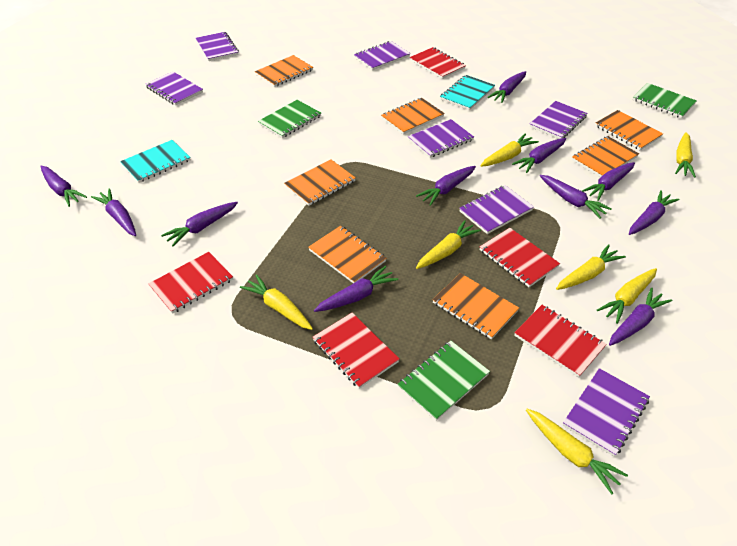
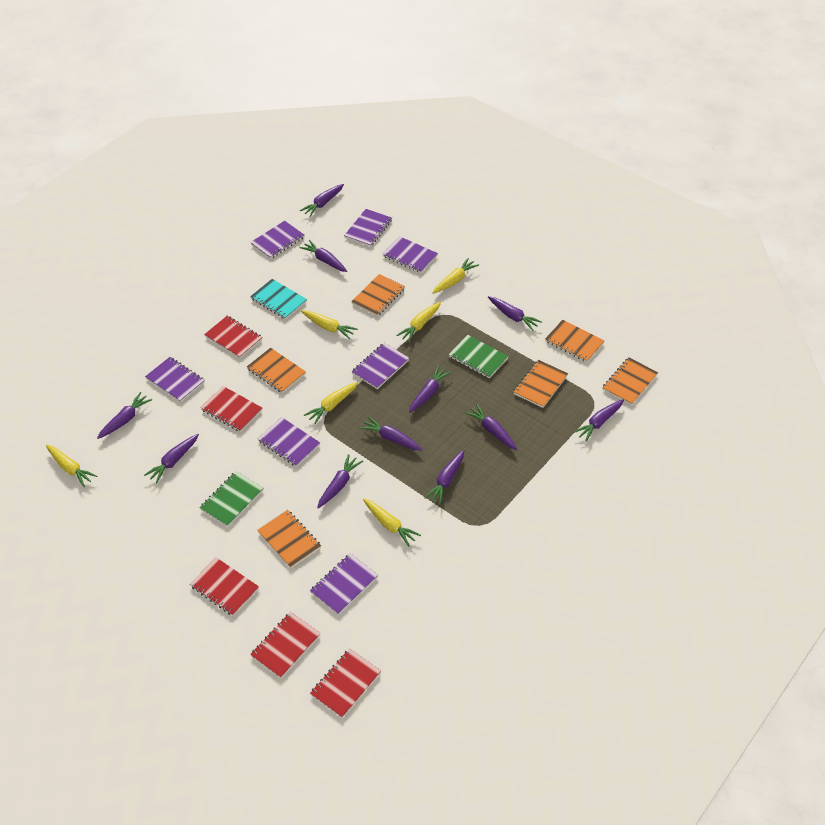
green notebook: [258,100,321,138] [397,341,490,421] [633,83,697,118] = 3 -> [199,471,263,527] [449,335,509,378] = 2
orange notebook: [255,55,313,87] [284,159,356,206] [308,226,386,283] [381,98,445,135] [432,273,519,339] [572,136,639,177] [595,110,663,150] = 7 -> [247,348,306,393] [257,510,321,568] [351,274,405,316] [514,360,568,408] [545,320,604,362] [602,357,658,405] = 6
turquoise notebook: [120,140,191,183] [440,75,495,110] = 2 -> [250,279,307,319] = 1
yellow carrot: [240,274,313,330] [416,220,481,269] [480,133,539,167] [526,409,628,495] [556,244,626,290] [597,268,657,324] [675,132,696,178] = 7 -> [46,445,97,487] [301,310,358,339] [304,382,358,424] [363,499,421,547] [396,302,441,342] [432,258,479,294] = 6

